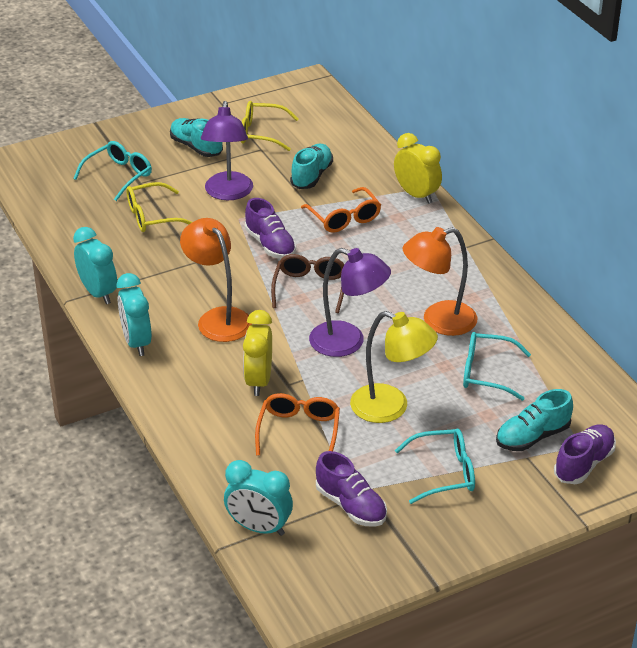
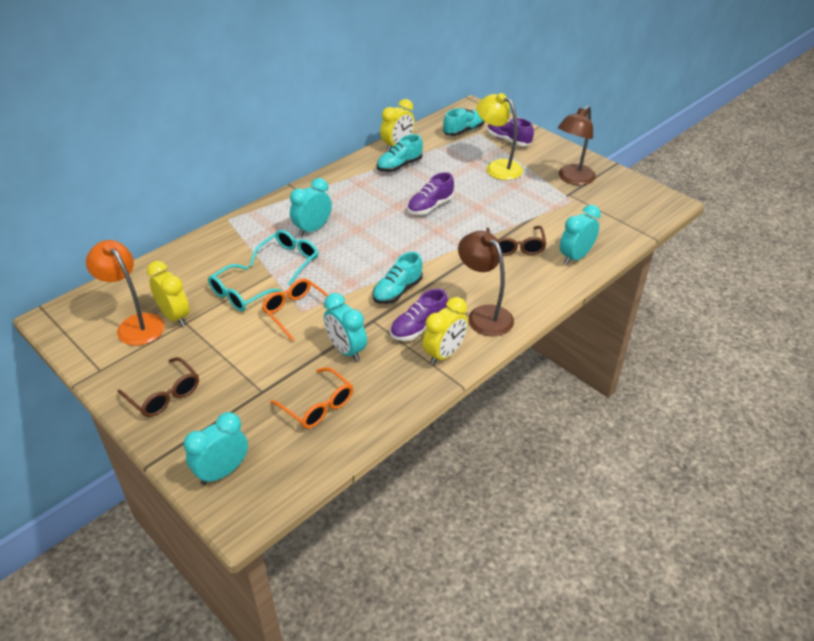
brown glasses: [271,254,344,313] = 1 -> [117,357,199,417] [486,226,547,256] = 2
brown lamp: none = 0 -> [458,231,514,336] [558,105,596,185] = 2
orange lamp: [180,218,252,342] [403,227,477,336] = 2 -> [86,240,165,346] = 1
purple lamp: [201,101,253,200] [309,248,391,357] = 2 -> none = 0
turquoise clock: [73,227,117,304] [117,273,152,356] [224,460,293,536] = 3 -> [184,412,248,485] [290,178,332,237] [324,293,367,362] [560,205,601,265] = 4
turquoise glasses: [73,141,152,201] [395,429,475,504] [463,332,531,401] = 3 -> [208,264,282,311] [249,230,318,285] = 2
yellow clock: [243,310,272,396] [394,133,442,204] = 2 -> [147,261,190,327] [380,99,415,151] [423,297,468,365] = 3
yellow glasses: [126,182,192,232] [241,101,299,151] = 2 -> none = 0

